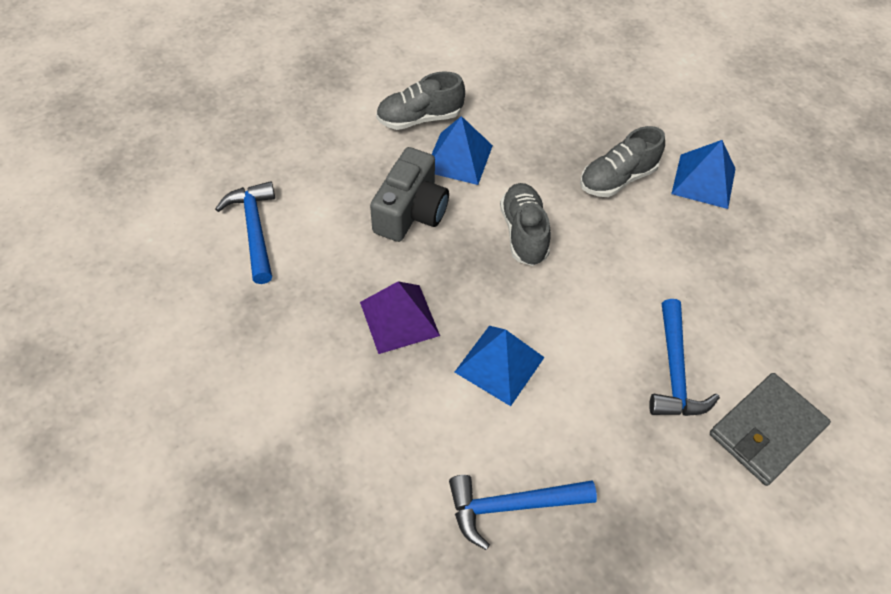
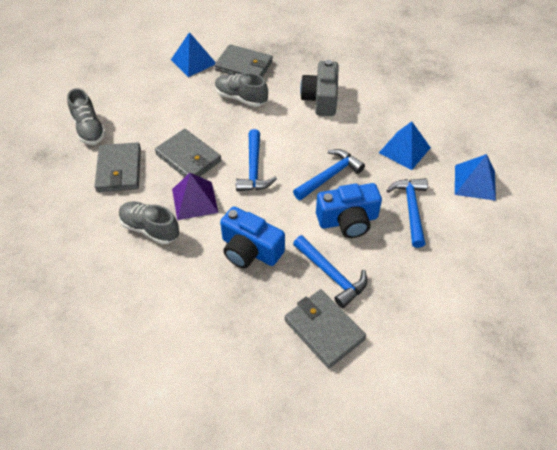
blue camera: none = 0 -> [220,206,285,268] [316,183,382,238] = 2
blue hammer: [215,181,275,284] [449,475,597,550] [649,299,720,416] = 3 -> [236,129,277,191] [293,149,365,200] [293,235,367,308] [387,178,428,248] = 4
grey wallet: [710,373,831,486] = 1 -> [94,142,141,192] [155,129,221,177] [214,44,273,77] [284,289,366,368] = 4

